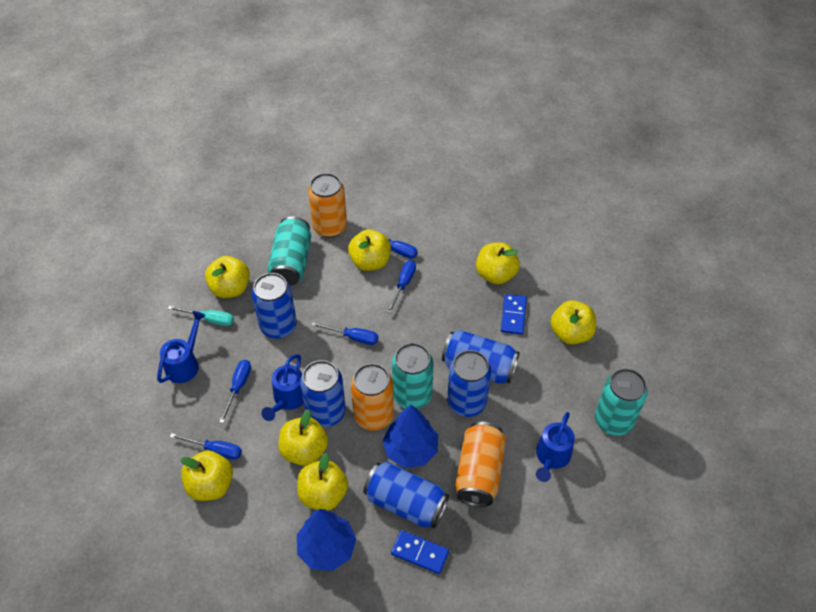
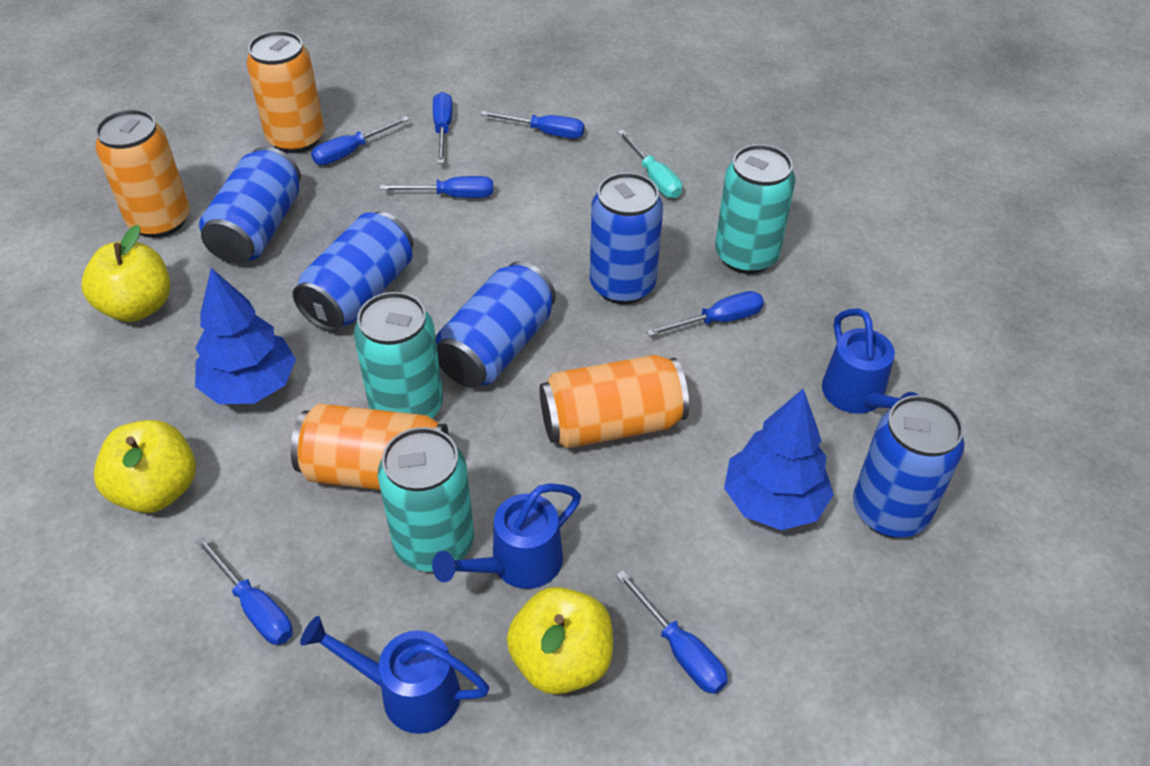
blue domino: [391,530,449,574] [501,294,527,335] = 2 -> none = 0
blue screwdriver: [170,433,242,460] [219,360,251,423] [311,322,378,345] [359,230,418,259] [387,260,416,314] = 5 -> [195,537,293,645] [311,116,410,165] [380,176,493,198] [433,92,453,164] [480,111,585,139] [616,570,728,694] [646,291,764,336] = 7
orange can: [308,173,347,238] [351,363,394,430] [455,422,506,507] = 3 -> [95,109,190,238] [246,31,324,153] [291,403,449,490] [540,355,689,448] = 4
yellow apple: [181,450,233,501] [205,256,250,298] [278,410,328,466] [297,453,348,510] [348,229,391,271] [476,243,520,284] [550,300,596,344] = 7 -> [82,225,170,322] [94,420,196,513] [507,587,613,694] = 3

